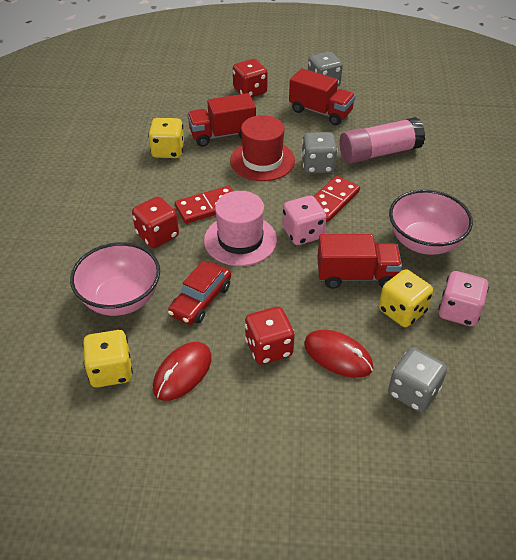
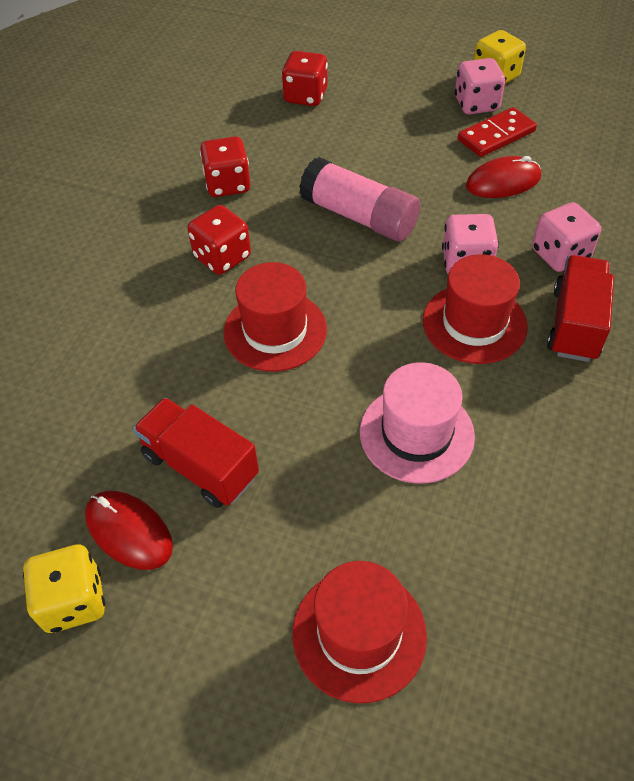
grey dice: [301,132,338,174] [308,52,343,86] [388,348,447,412] = 3 -> none = 0
pink bowl: [70,243,160,316] [389,190,473,255] = 2 -> none = 0
pink dice: [282,196,326,245] [438,271,489,326] = 2 -> [442,214,499,274] [455,58,505,114] [532,202,601,272] = 3
red car: [168,261,231,325] = 1 -> none = 0
red domino: [175,186,233,224] [314,176,360,222] = 2 -> [458,107,537,157] = 1
red hat: [230,115,295,181] = 1 -> [223,262,327,372] [293,561,427,703] [423,254,528,364] = 3
red truck: [187,93,256,147] [289,68,356,125] [317,234,402,289] = 3 -> [133,397,259,508] [547,255,614,362] = 2
yellow dice: [83,330,133,388] [148,118,184,158] [379,269,433,327] = 3 -> [23,544,105,633] [474,30,526,84] = 2

